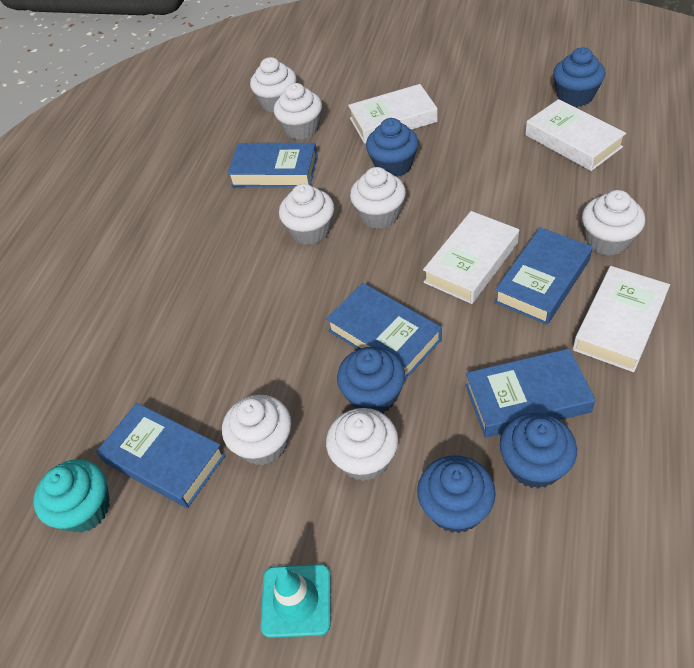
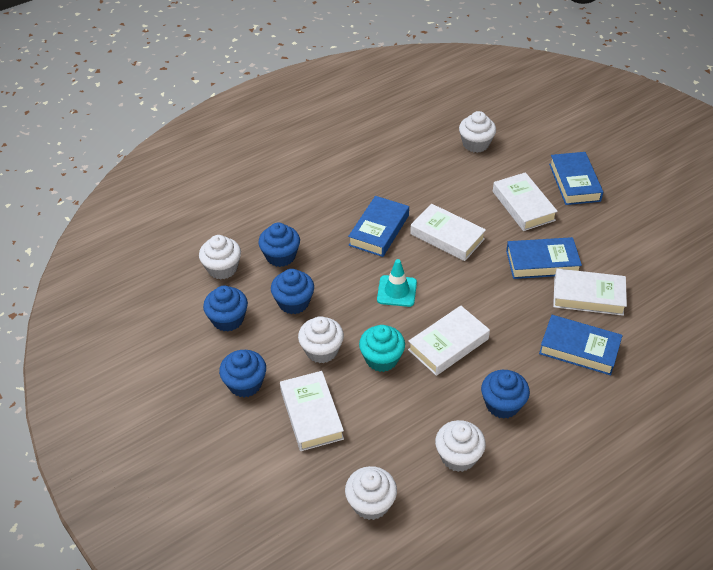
blue book: [96,403,226,508] [227,143,318,187] [326,283,442,379] [465,348,595,437] [494,227,593,325] = 5 -> [348,196,409,257] [506,237,582,279] [539,315,623,375] [549,152,603,205] = 4
white book: [348,84,438,144] [423,211,519,304] [525,99,626,171] [573,266,670,372] = 4 -> [280,371,344,451] [408,306,490,376] [410,204,486,261] [493,172,558,231] [553,268,627,316] = 5
white cupcake: [222,395,291,466] [250,57,297,113] [274,83,322,140] [279,184,334,245] [326,408,398,481] [350,167,406,229] [582,190,645,256] = 7 -> [199,235,241,280] [298,316,344,363] [345,466,397,520] [435,420,486,472] [459,111,496,153] = 5

